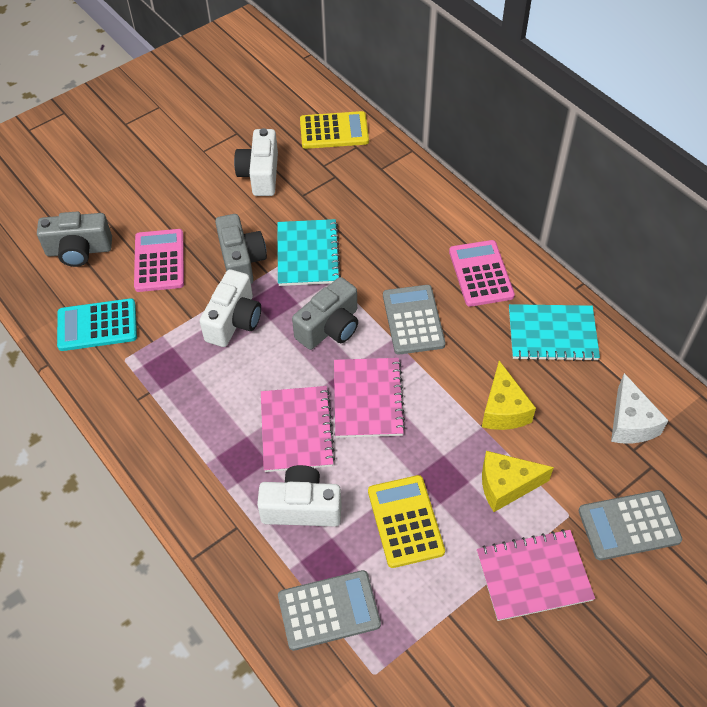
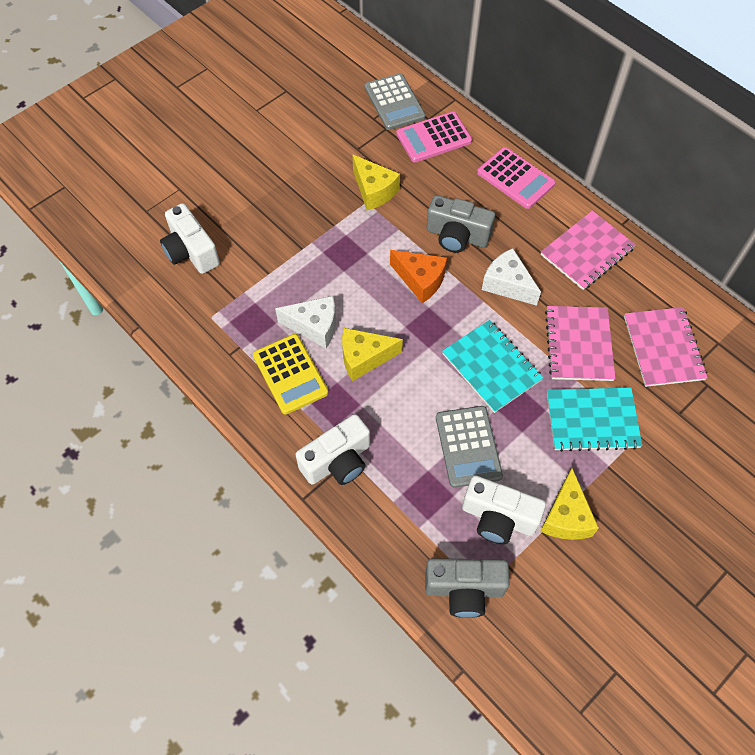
grey calculator: [278,570,381,651] [383,285,445,355] [578,490,682,560] = 3 -> [364,73,426,130] [436,406,503,488] = 2
grey camera: [37,212,112,267] [215,214,267,284] [292,277,358,350] = 3 -> [425,558,510,618] [426,195,495,253] = 2
orange cheese: none = 0 -> [390,250,447,303] = 1
turquoise calculator: [57,298,137,351] = 1 -> none = 0
white cheese: [611,373,668,443] = 1 -> [275,296,336,348] [482,248,541,306] = 2
yellow calculator: [300,111,369,149] [368,475,445,568] = 2 -> [253,334,329,414] = 1
yellow cheese: [482,361,536,430] [482,451,554,512] = 2 -> [342,328,403,381] [352,154,400,210] [540,468,599,540] = 3

